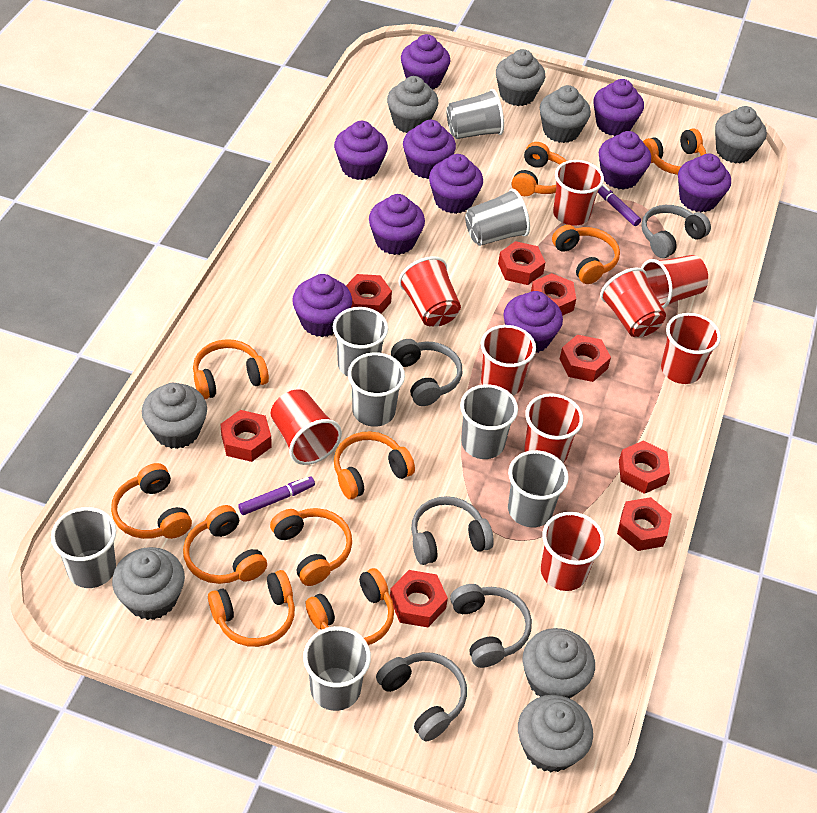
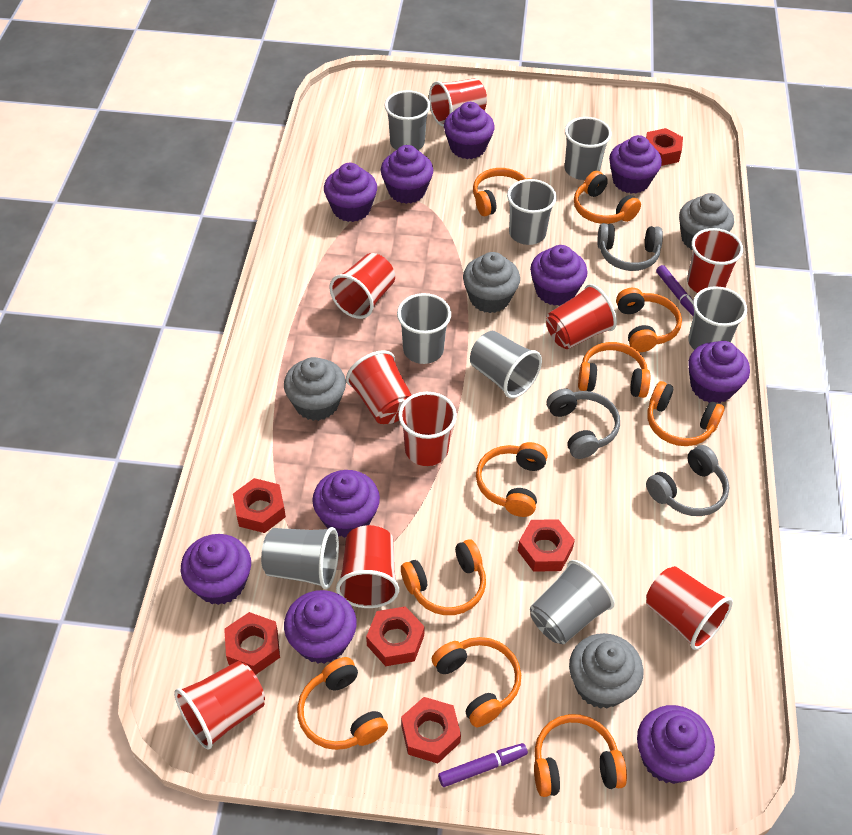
grey cupcake: [112,547,185,620] [142,383,207,449] [387,76,438,133] [496,49,545,106] [518,695,593,772] [523,628,595,698] [540,85,591,143] [715,106,767,164] = 8 -> [284,357,346,421] [463,252,520,313] [569,633,644,709] [679,193,734,250] = 4
grey headphones: [376,652,467,742] [391,339,462,406] [411,496,494,565] [450,584,532,668] [641,205,711,258] = 5 -> [547,388,620,459] [597,223,663,271] [646,445,729,516] = 3
red nut: [220,410,272,462] [346,274,392,314] [390,570,448,627] [498,241,545,285] [531,273,576,316] [560,335,611,382] [617,497,672,551] [619,440,670,494] = 8 -> [224,612,280,675] [233,478,286,533] [366,606,425,666] [401,697,461,764] [518,519,575,572] [646,128,683,166] = 6

